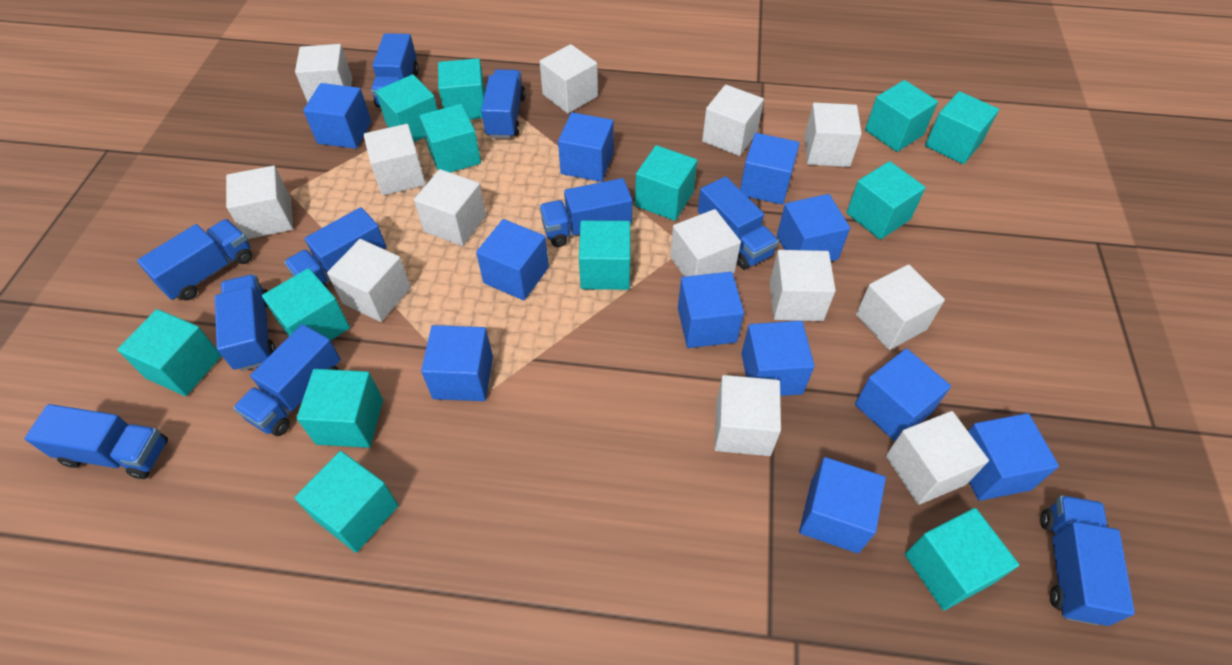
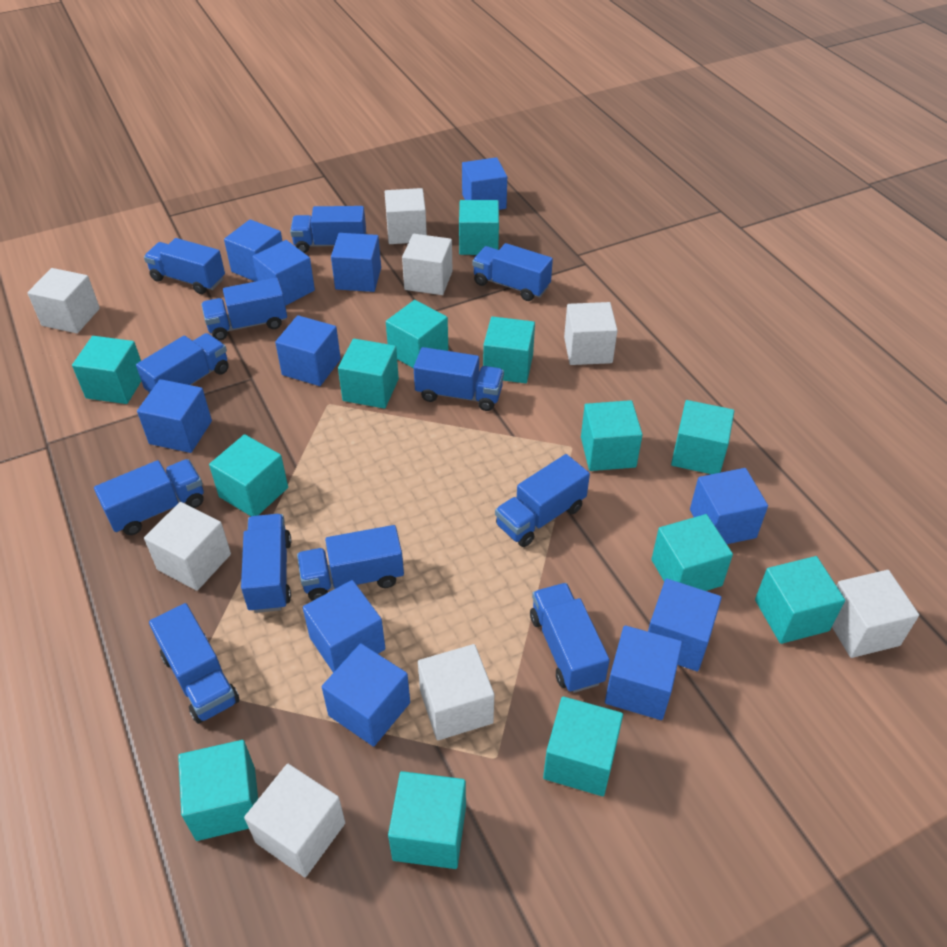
blue truck: [24,404,168,479] [137,219,252,301] [215,274,276,371] [233,324,341,436] [284,207,386,289] [371,33,419,108] [481,69,526,139] [539,178,633,247] [698,176,779,269] [1041,495,1135,626] = 10 -> [94,459,204,535] [136,333,229,393] [144,238,225,294] [149,603,240,724] [201,278,287,340] [241,514,291,613] [290,206,366,253] [297,525,404,601] [413,347,504,411] [472,243,553,301] [495,454,590,547] [530,583,610,693] = 12
white cube: [226,166,293,239] [295,44,352,102] [327,239,411,322] [363,124,426,195] [414,169,486,246] [539,44,598,113] [670,209,741,277] [702,85,764,156] [714,375,781,456] [770,250,836,321] [804,103,862,167] [856,264,945,350] [886,411,989,505] = 13 -> [27,268,100,333] [144,502,231,591] [244,764,345,877] [385,188,427,244] [402,234,453,295] [418,644,494,740] [564,302,617,365] [832,570,919,658] = 8

